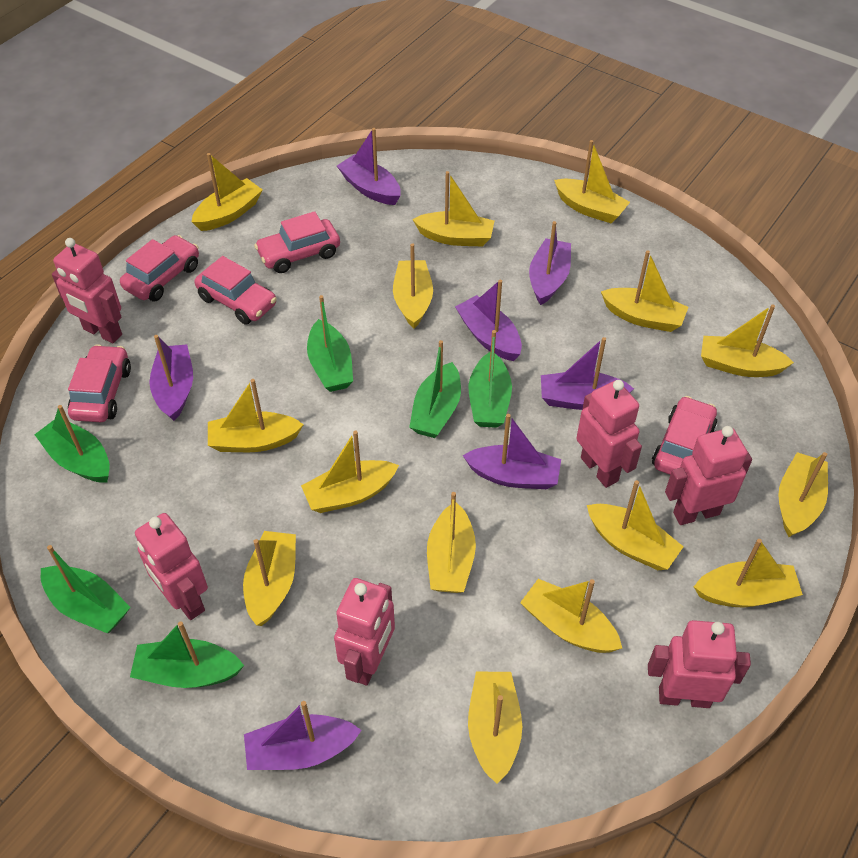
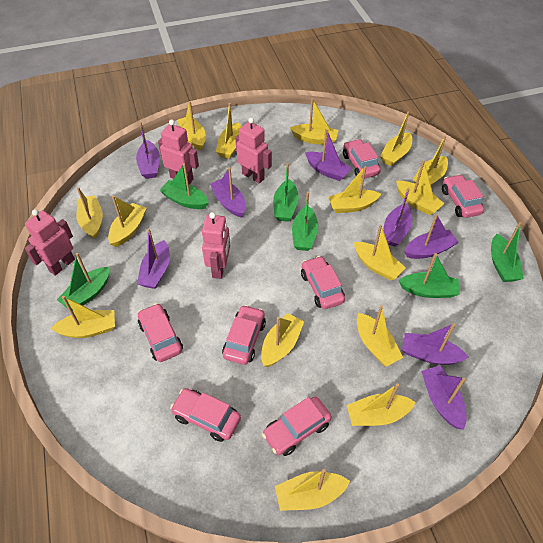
pink car: [68,344,131,422] [120,235,199,301] [195,256,277,324] [254,211,340,273] [652,396,717,475] = 5 -> [138,303,183,362] [170,388,241,442] [222,305,266,365] [262,396,332,456] [301,256,345,309] [343,139,381,178] [442,174,484,218] = 7
pink robot: [52,238,122,343] [135,513,208,620] [334,578,395,685] [576,380,642,488] [648,620,751,708] [665,426,752,525] = 6 -> [25,209,75,276] [158,119,199,184] [202,212,230,279] [235,118,272,184] = 4
purple boat: [149,335,193,421] [244,701,362,770] [337,128,401,205] [455,280,522,361] [463,414,561,489] [529,221,571,305] [541,337,634,410] = 7 -> [136,122,160,179] [137,228,170,289] [210,167,246,218] [305,129,352,181] [383,188,412,247] [402,323,469,365] [404,214,459,259] [421,365,467,430] = 8

